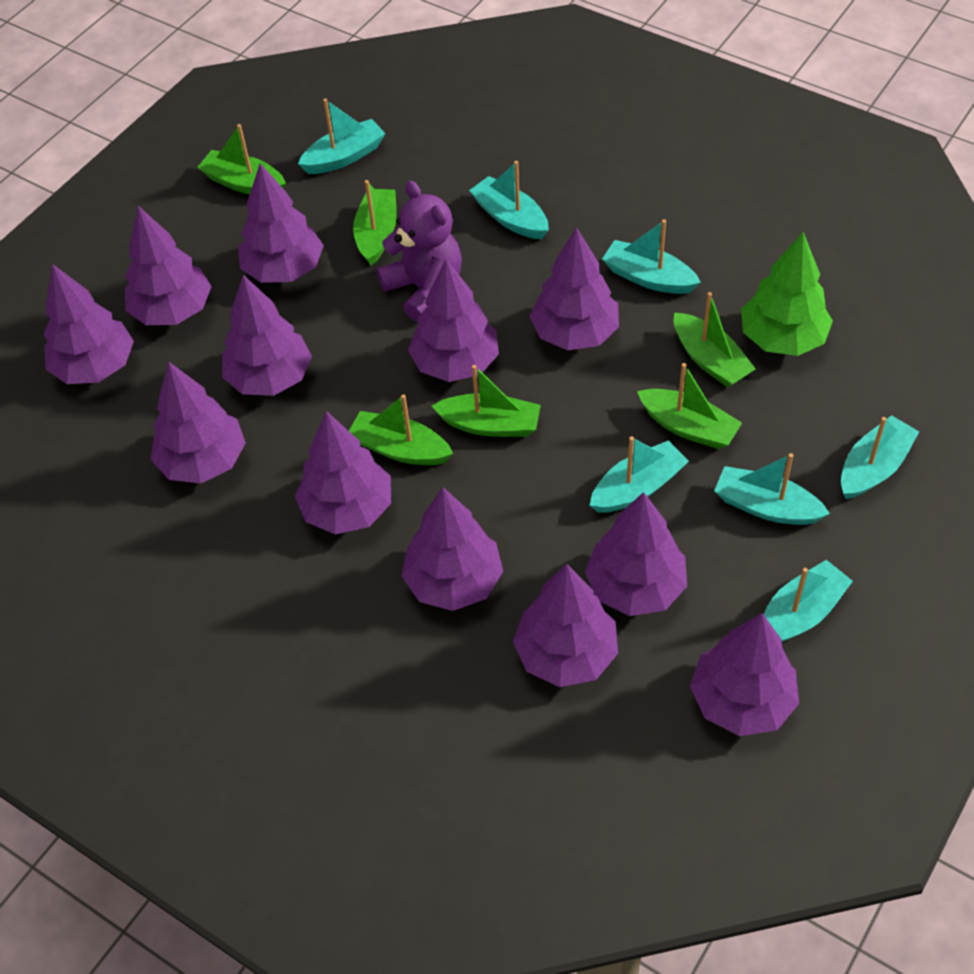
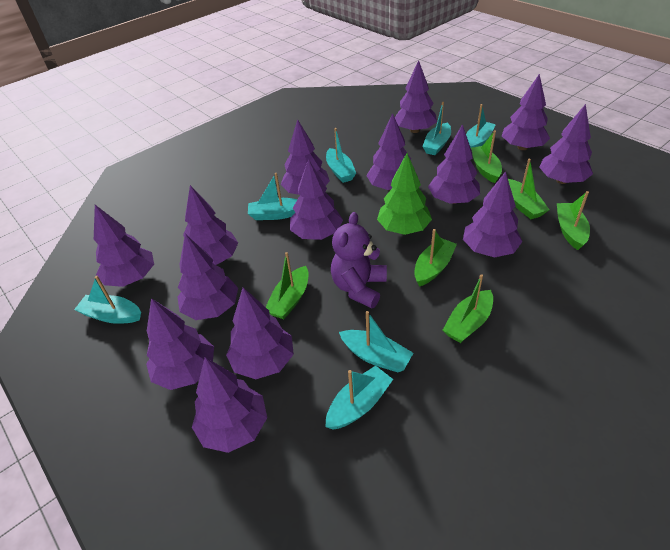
purple tree: [43,264,134,384] [125,206,212,325] [151,362,246,484] [222,275,312,396] [238,163,324,283] [295,411,391,534] [401,487,503,611] [408,259,499,382] [513,564,618,687] [530,227,619,350] [585,492,687,616] [690,613,799,736] = 12 -> [94,205,154,287] [146,298,214,390] [178,234,238,320] [183,185,238,265] [192,357,267,453] [226,288,294,379] [281,119,330,194] [290,159,343,240] [366,113,411,191] [395,60,437,133] [428,124,480,204] [463,171,522,257] [502,74,550,150] [539,104,593,184] = 14

